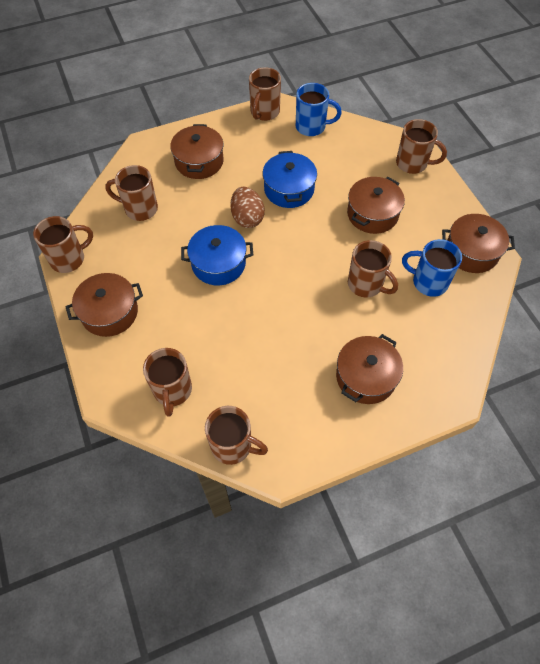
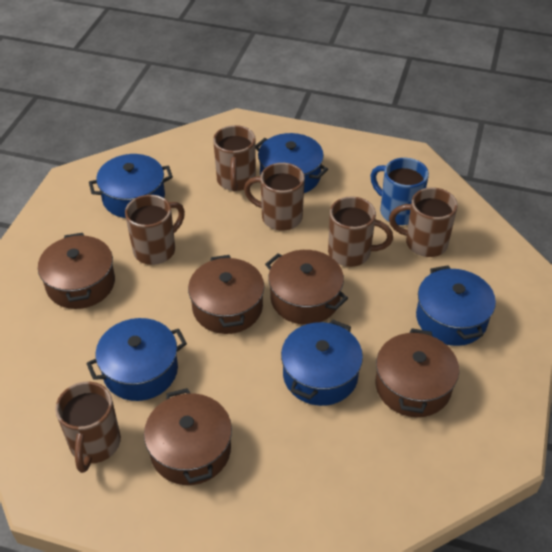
blue mug: [296,83,342,136] [402,239,462,297] = 2 -> [371,158,429,225] = 1
blue pot: [181,225,253,285] [263,151,317,208] = 2 -> [86,318,187,401] [89,154,173,218] [256,133,328,193] [281,320,363,406] [416,265,496,346] = 5
brown egg: [230,187,265,228] = 1 -> none = 0
brown mug: [33,216,93,273] [105,165,158,221] [143,348,192,417] [205,406,268,465] [249,67,281,121] [348,240,398,297] [396,119,447,174] = 7 -> [55,381,121,473] [125,195,185,265] [213,125,256,191] [244,163,305,231] [328,196,393,267] [389,187,458,257] = 6

